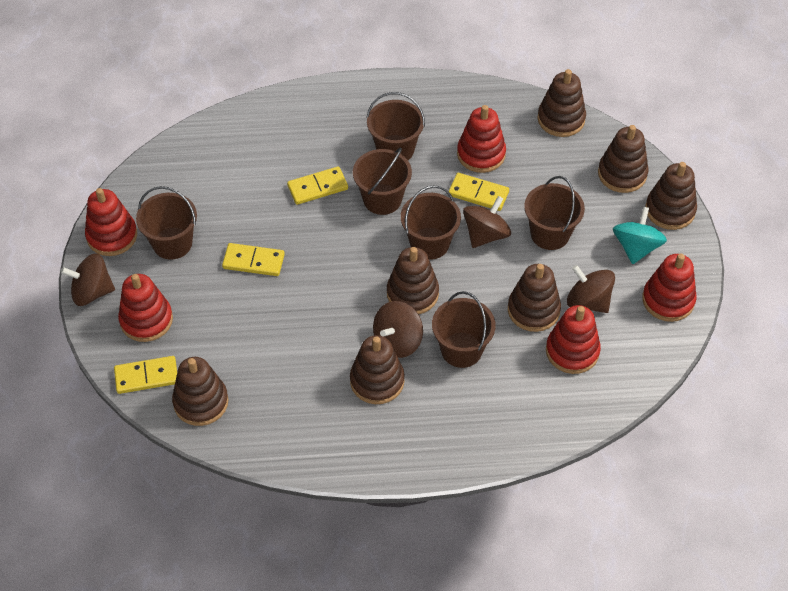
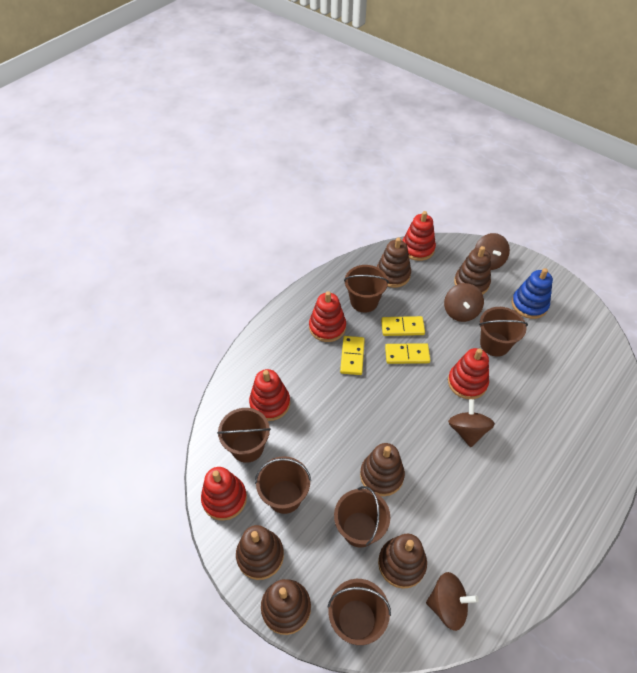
blue stacking toy: none = 0 -> [511,268,553,319] = 1
brown stacking toy: [172,357,228,426] [350,335,405,404] [387,247,439,314] [508,264,561,332] [538,69,586,137] [598,125,649,193] [645,162,697,230] = 7 -> [236,525,284,580] [261,579,311,635] [360,443,405,496] [377,238,411,288] [378,534,427,589] [454,246,491,294] = 6
turquoise spinning top: [613,207,667,264] = 1 -> none = 0
yellow domino: [114,356,177,394] [222,243,285,276] [287,167,348,205] [448,173,509,211] = 4 -> [340,336,365,375] [381,316,425,336] [385,343,430,364] = 3

